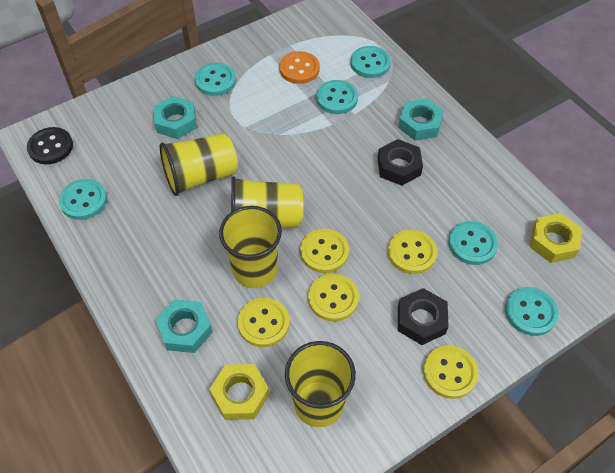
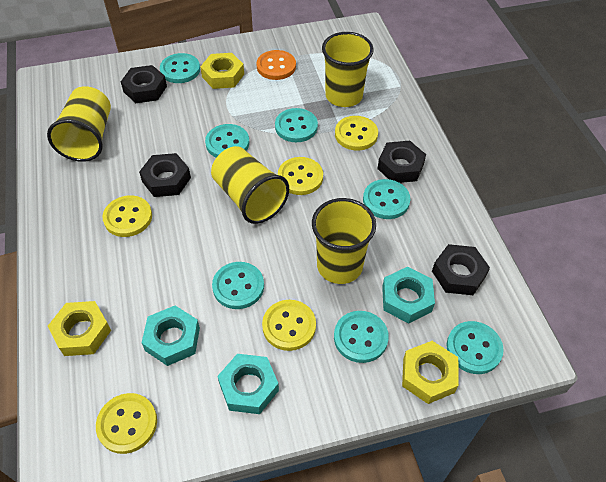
black button: [27,127,73,164] = 1 -> none = 0
black nut: [377,139,423,186] [398,288,449,345] = 2 -> [121,65,167,103] [139,153,191,197] [377,141,426,183] [432,244,490,295] = 4
turquoise button: [59,179,107,220] [195,63,236,96] [316,80,358,114] [350,46,391,78] [448,221,498,265] [505,287,559,336] = 6 -> [160,53,200,83] [205,124,249,157] [212,262,264,309] [275,108,318,142] [334,311,389,363] [363,179,410,219] [447,321,504,374] = 7
yellow nut: [209,364,269,420] [530,213,582,263] = 2 -> [48,301,111,356] [200,53,244,89] [402,341,459,404] = 3

